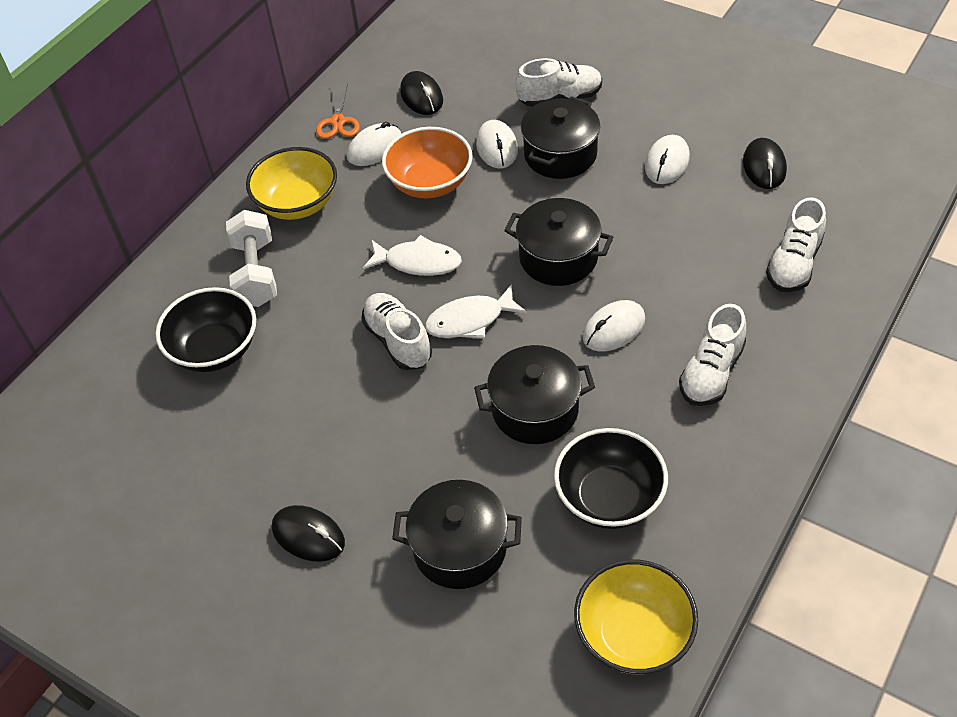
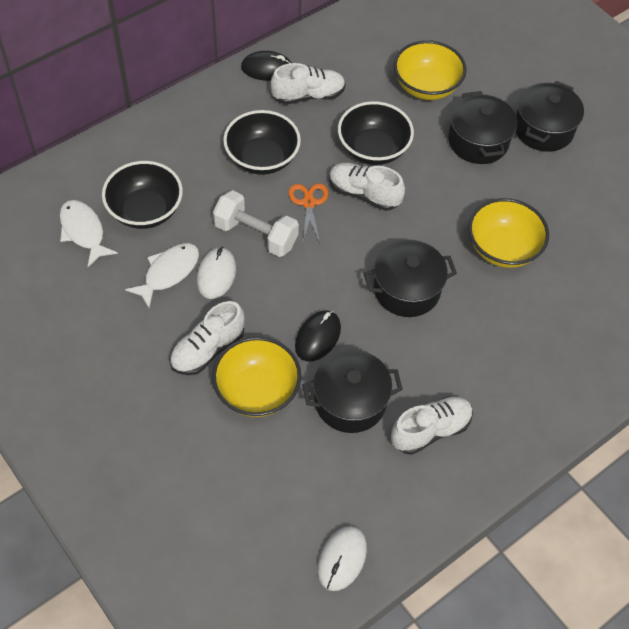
black bowl: [155,287,256,372] [554,428,668,529] = 2 -> [102,161,183,229] [223,110,301,175] [338,101,414,165] = 3
black mouse: [272,505,345,562] [400,71,443,115] [743,138,787,189] = 3 -> [241,51,291,81] [295,311,341,361] = 2
orange bowl: [382,127,473,198] = 1 -> none = 0
white mouse: [347,122,401,166] [476,120,518,168] [583,300,645,352] [645,135,690,184] = 4 -> [197,247,236,299] [317,526,367,591] = 2
yellow bowl: [246,147,337,220] [574,559,698,675] = 2 -> [212,337,301,417] [394,40,467,100] [468,198,549,268] = 3

